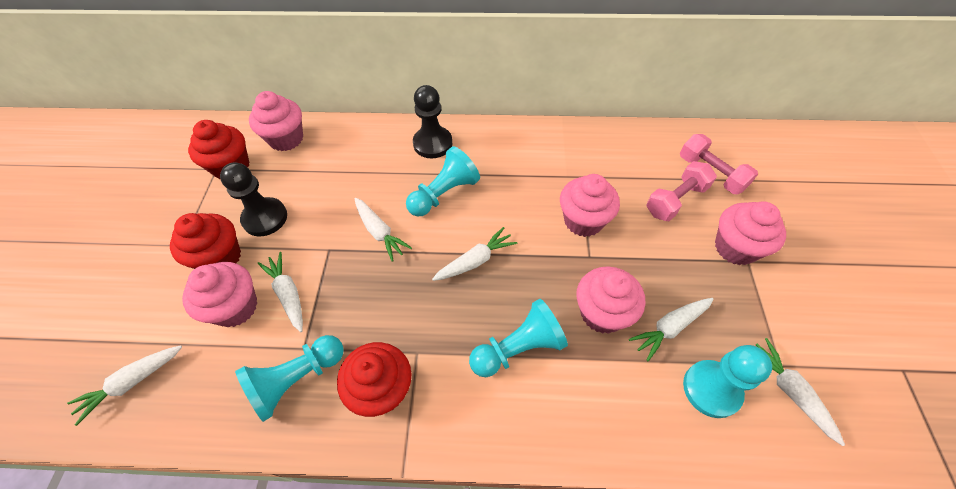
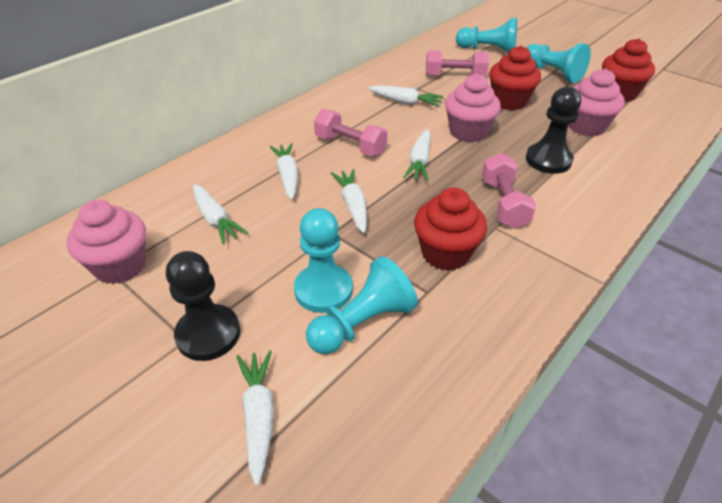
pink cupcake: [182,262,257,327] [249,91,303,151] [560,174,620,237] [576,266,645,334] [715,201,786,265] = 5 -> [66,200,146,284] [445,74,501,142] [568,68,625,137] = 3
pink dumbbell: [647,161,717,221] [680,134,758,194] = 2 -> [314,109,387,156] [426,50,489,76] [482,153,536,229] = 3

